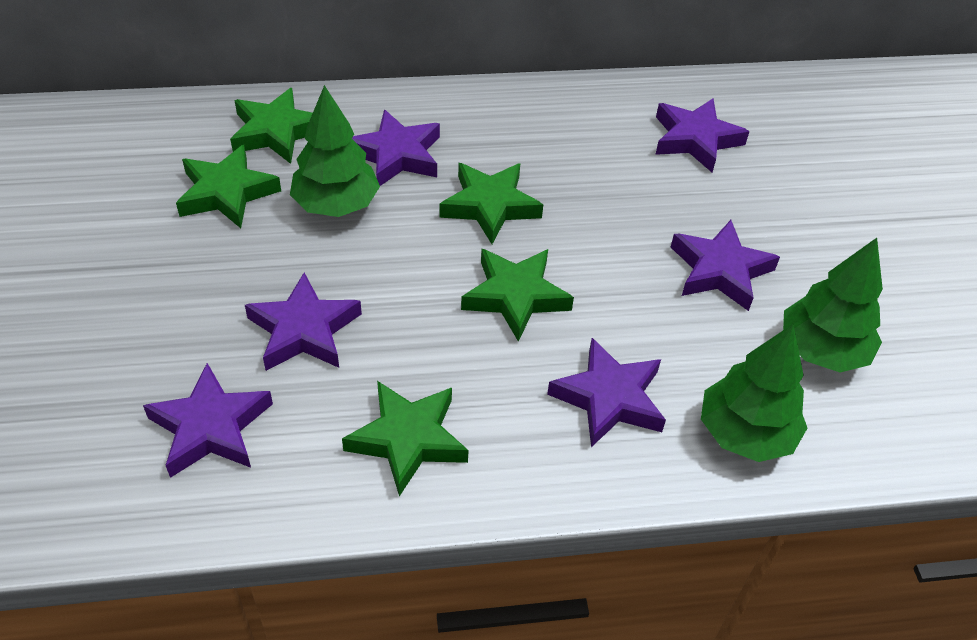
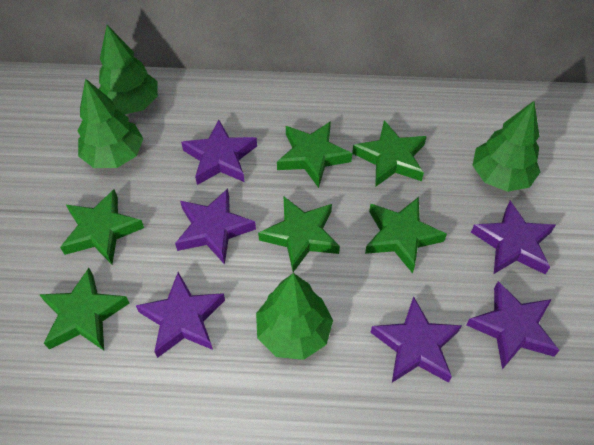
green star: [176,145,281,228] [230,88,313,164] [342,381,469,497] [439,163,543,244] [461,249,574,342] = 5 -> [39,268,129,350] [60,189,144,264] [258,197,340,272] [277,121,352,188] [352,120,427,187] [365,197,447,274] = 6
green tree: [290,85,380,217] [701,324,807,462] [783,238,883,373] = 3 -> [78,78,144,168] [99,25,158,115] [256,273,333,360] [472,101,540,192] = 4

